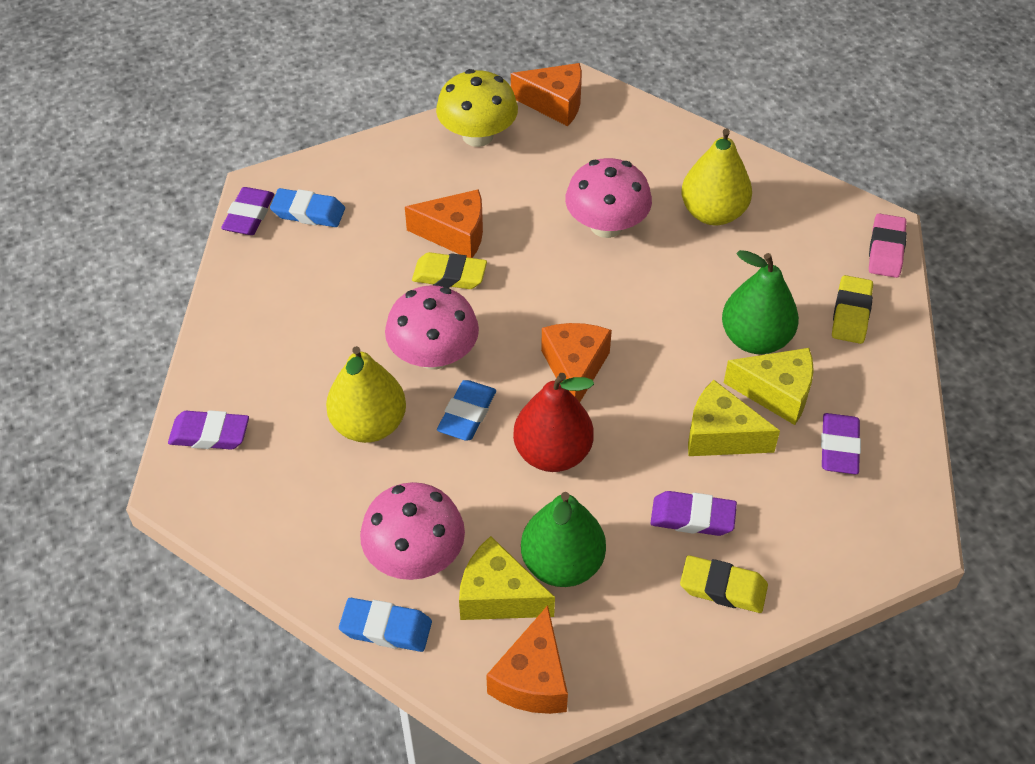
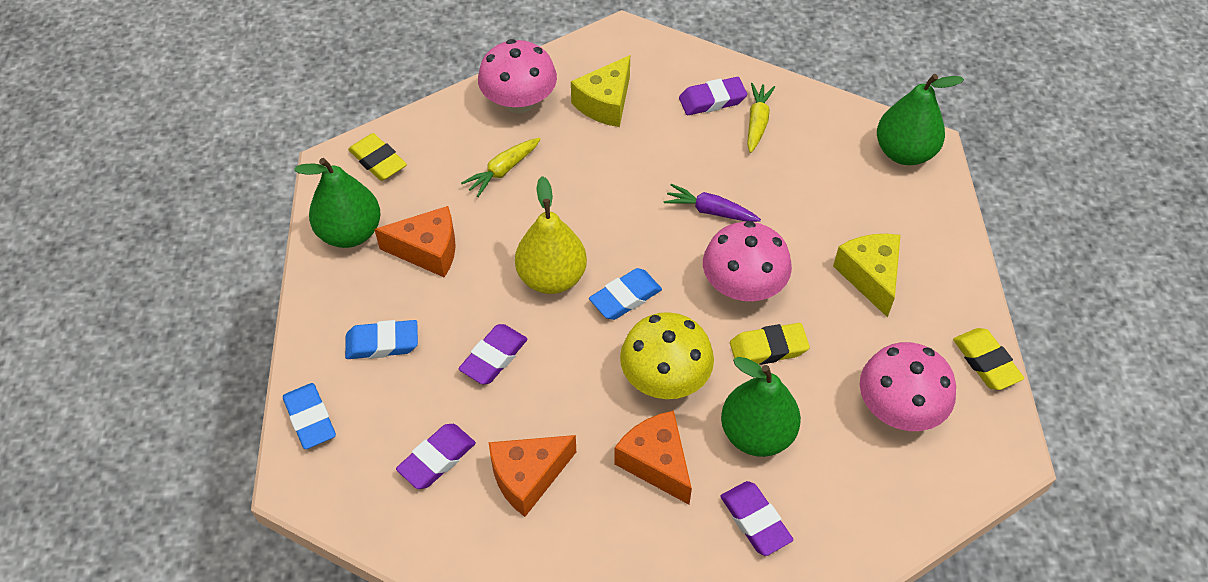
green pear: [521,492,606,587] [722,250,799,354] = 2 -> [294,158,381,248] [721,357,801,457] [877,74,964,165] = 3
orange cheese: [405,189,483,258] [486,605,568,714] [511,63,582,126] [541,323,612,402] = 4 -> [374,206,456,278] [489,435,576,517] [614,411,692,505] = 3
pink eraser: [869,214,907,278] = 1 -> none = 0
purple carrot: none = 0 -> [664,184,761,222] = 1
red pear: [513,373,594,472] = 1 -> none = 0
yellow carrot: none = 0 -> [461,138,541,197] [747,83,775,153] = 2
yellow cheese: [459,536,555,620] [688,380,780,456] [724,348,814,425] = 3 -> [571,55,630,127] [833,234,901,318] = 2
yellow pear: [326,346,406,443] [681,129,752,225] = 2 -> [515,176,587,294] = 1

